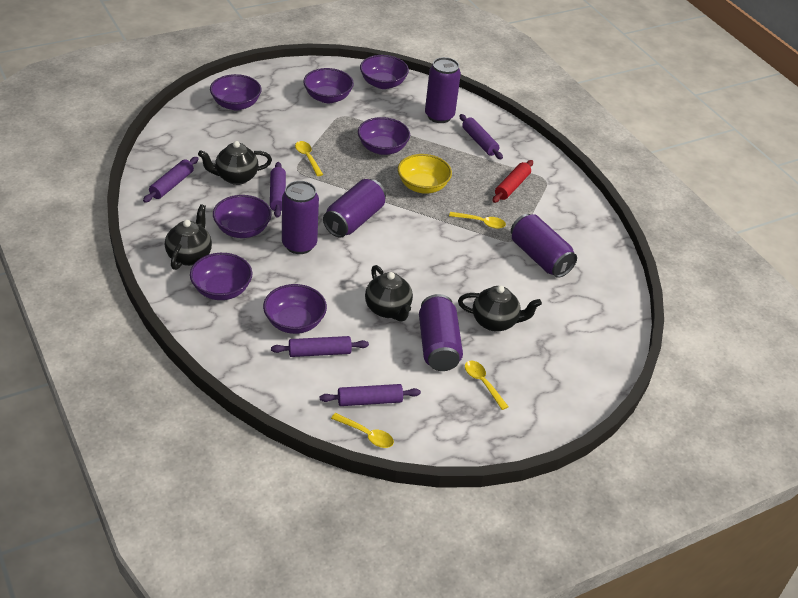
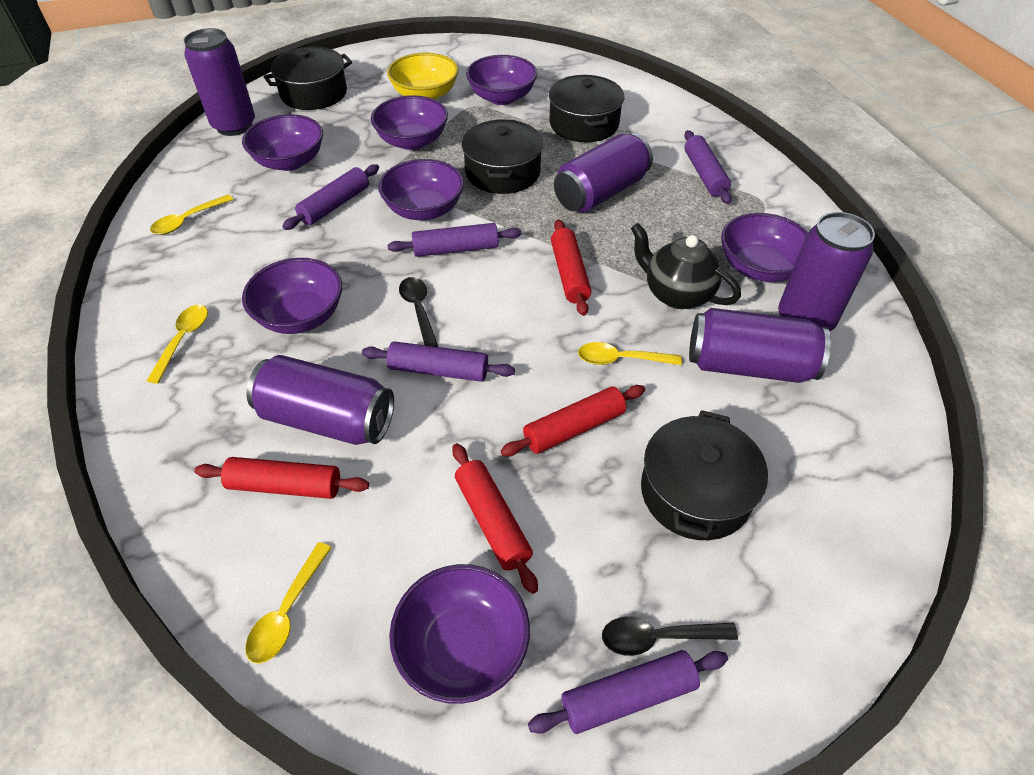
black pot: none = 0 -> [264,46,352,110] [462,119,543,194] [549,75,624,142] [641,410,768,540] = 4
black spoon: none = 0 -> [399,277,438,347] [602,617,738,656] = 2
black teapot: [165,204,212,270] [198,141,272,185] [365,265,413,322] [458,285,542,331] = 4 -> [631,223,741,309] = 1
red rolling pin: [492,160,533,203] = 1 -> [194,457,369,499] [452,443,538,594] [501,385,645,456] [551,219,591,316] = 4

